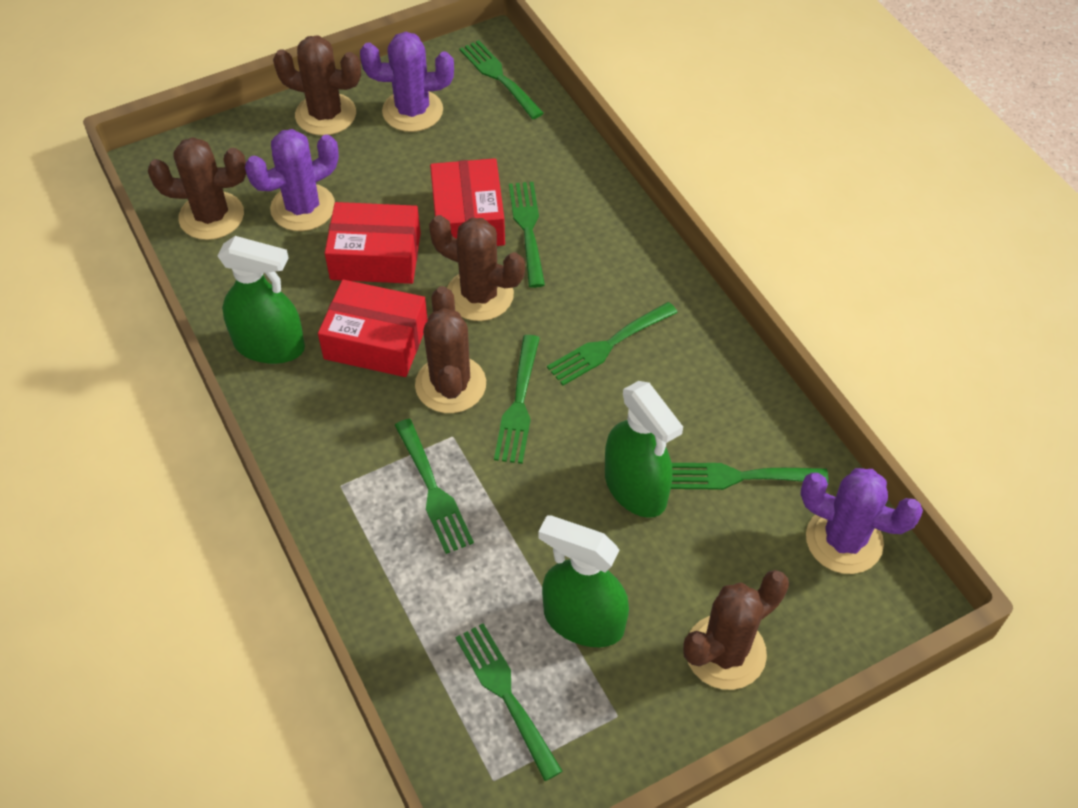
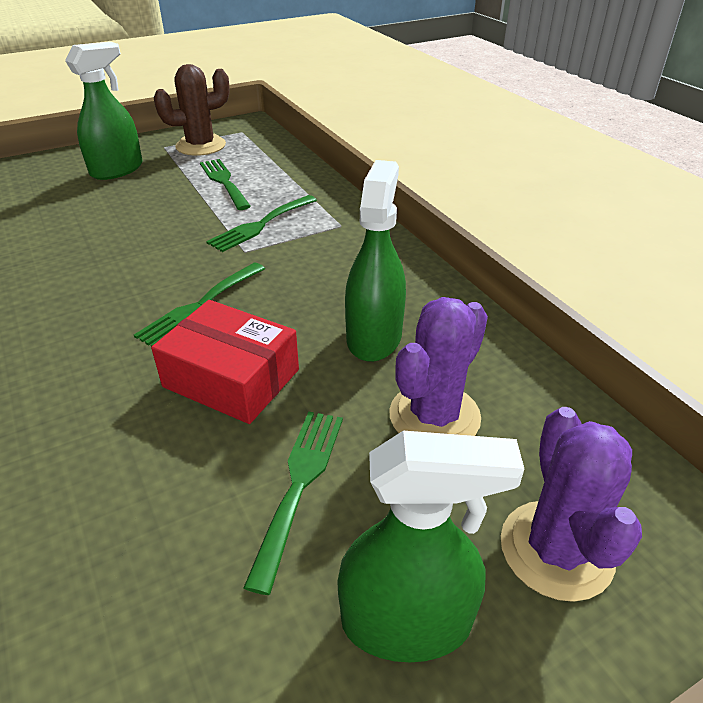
brown cactus: [148,137,246,240] [273,36,361,136] [415,286,486,413] [429,215,525,321] [683,570,789,690] = 5 -> [154,64,230,156] = 1
green fork: [395,419,474,554] [456,623,562,781] [460,40,544,119] [494,335,540,464] [509,182,545,288] [547,302,678,385] [671,463,829,490] = 7 -> [134,262,265,347] [200,159,251,210] [206,195,317,252] [244,412,343,595] = 4
purple cactus: [245,129,339,231] [360,32,454,132] [800,468,923,574] = 3 -> [389,297,488,436] [501,407,642,602] = 2
red box: [318,279,428,377] [325,202,421,284] [430,158,505,246] = 3 -> [151,300,299,424] = 1

